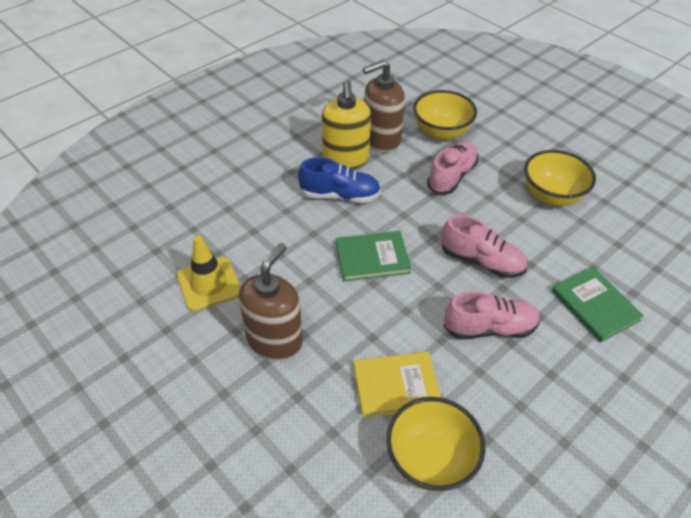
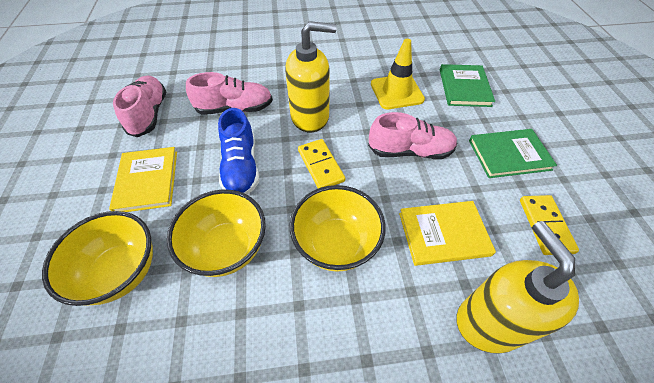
brown soap dispenser: [239,243,303,360] [363,60,405,152] = 2 -> none = 0
yellow book: [353,351,441,418] = 1 -> [109,147,177,212] [399,201,496,266] = 2
yellow domino: none = 0 -> [298,139,345,188] [520,195,579,255] = 2
yellow soap dispenser: [322,80,371,169] = 1 -> [285,21,337,132] [456,221,579,353] = 2

